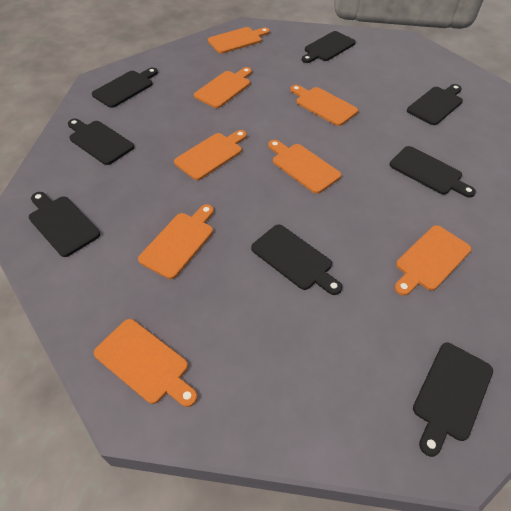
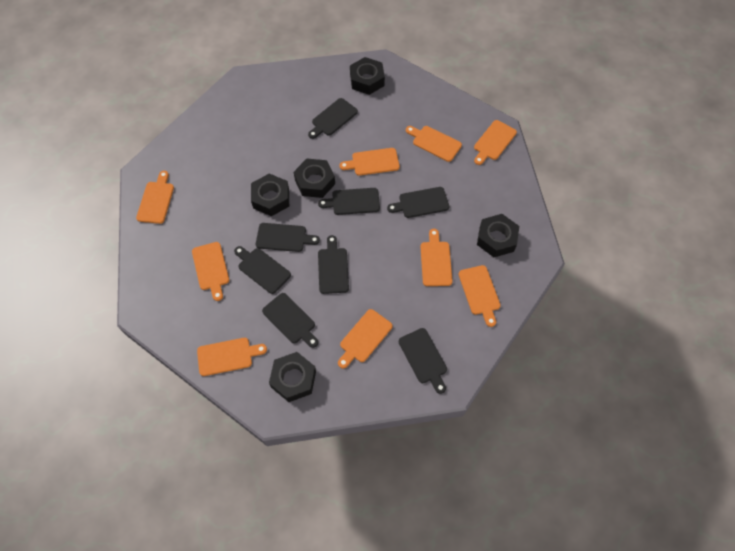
black nut: none = 0 -> [251,173,289,216] [269,352,316,402] [294,158,335,198] [350,57,385,95] [477,214,519,257] = 5
orange cutting board: [94,319,198,407] [138,204,214,279] [174,130,247,180] [194,67,252,108] [208,27,270,54] [268,140,341,194] [290,85,358,126] [394,225,471,296] = 8 -> [136,171,174,224] [192,242,229,301] [197,338,267,376] [338,309,393,369] [339,148,400,176] [406,126,462,162] [420,229,453,286] [458,265,501,327] [474,120,517,165] = 9

